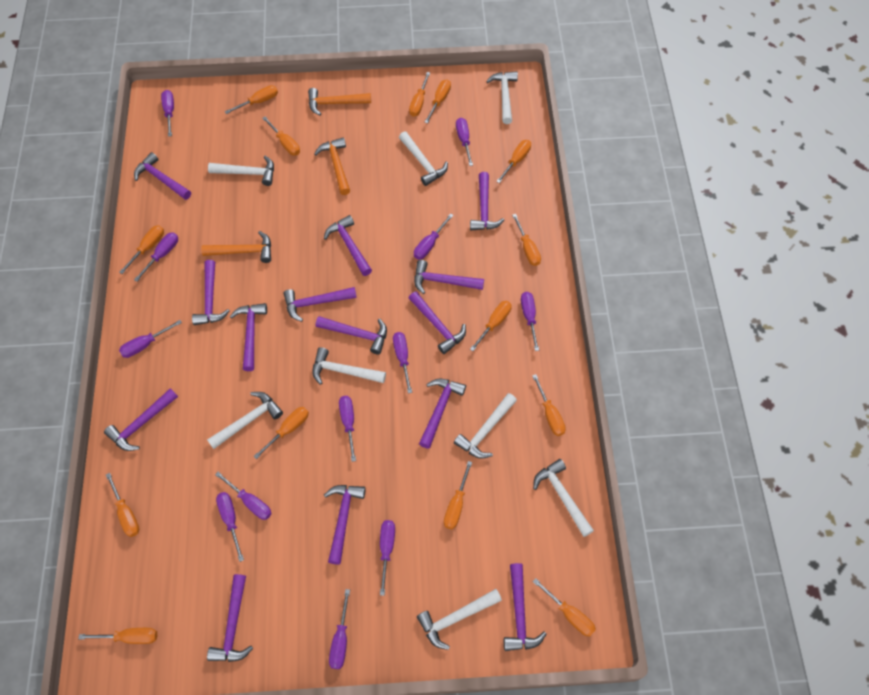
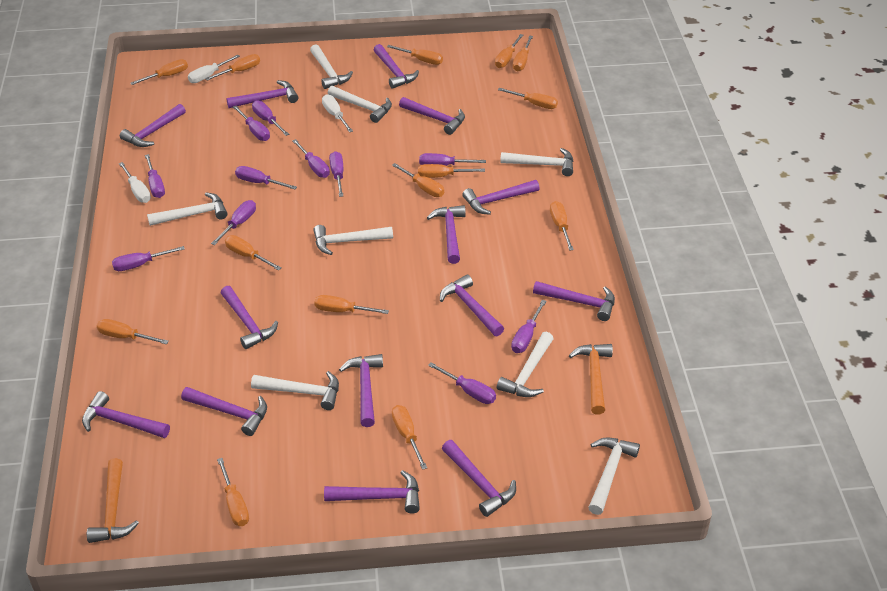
orange hammer: [201,231,271,263] [308,88,371,115] [314,137,350,195] = 3 -> [87,458,139,543] [569,344,613,415] = 2
purple screwdriver: [119,320,182,358] [134,232,178,282] [161,90,174,137] [215,472,272,520] [216,492,244,562] [329,589,350,669] [339,396,356,462] [380,520,395,596] [393,332,412,393] [414,213,454,260] [456,118,473,166] [521,292,539,351] = 12 -> [112,246,185,271] [145,154,165,198] [211,200,256,245] [233,106,270,141] [235,166,297,189] [252,100,289,136] [292,139,330,178] [329,151,343,197] [419,153,486,166] [428,362,496,404] [511,300,547,353] = 11
white screwdriver: none = 0 -> [119,162,151,203] [188,54,240,83] [322,94,353,132] = 3

